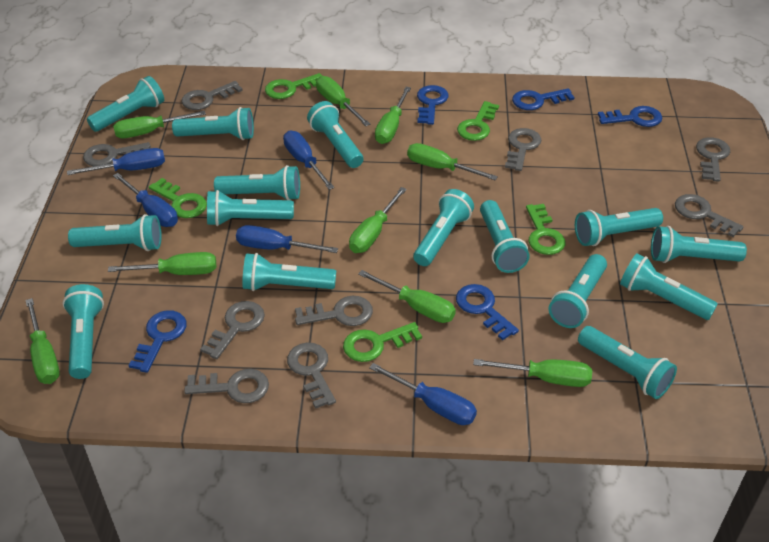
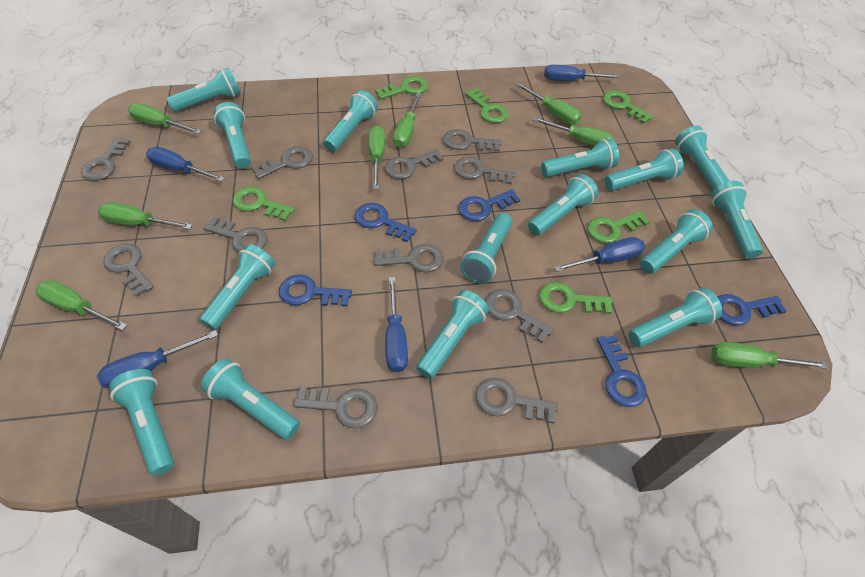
green key: [149,178,207,218] [265,73,322,99] [343,322,422,362] [457,101,499,141] [526,204,565,255] = 5 -> [233,187,295,221] [375,76,428,99] [465,88,509,123] [539,282,612,314] [587,211,650,243] [603,91,653,124] = 6
green screwdriver: [25,298,60,384] [108,252,216,275] [113,111,206,138] [316,76,371,126] [349,187,407,253] [358,270,456,323] [375,87,411,144] [407,143,498,180] [473,359,592,387] = 9 -> [36,280,127,330] [98,202,192,229] [128,103,202,134] [368,125,385,189] [393,93,422,148] [516,83,581,125] [533,117,614,146] [711,342,828,369] = 8
grey key: [83,142,151,166] [182,81,243,110] [184,369,269,403] [200,301,265,359] [287,343,336,409] [295,296,373,326] [505,128,542,171] [675,194,744,237] [696,137,730,182] = 9 -> [81,137,131,181] [103,244,154,297] [203,217,268,252] [252,146,313,179] [294,386,377,429] [374,244,444,273] [385,149,444,179] [443,129,502,152] [454,157,515,184] [476,378,558,423] [485,289,554,343] = 11

